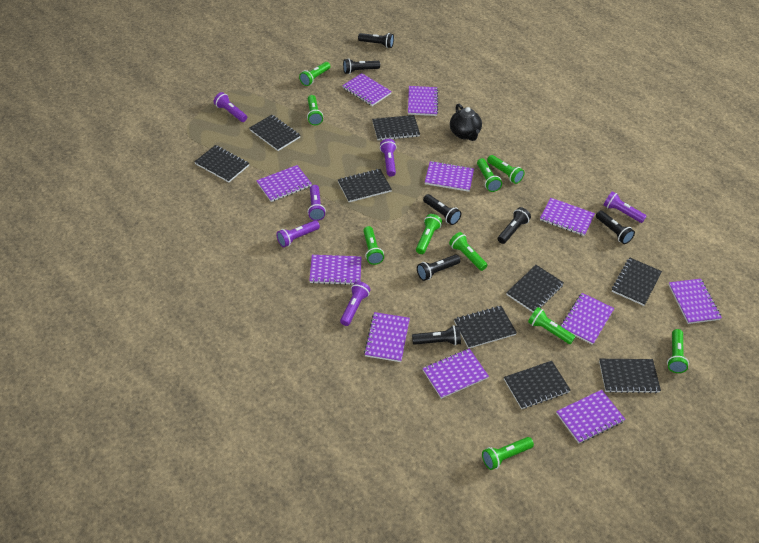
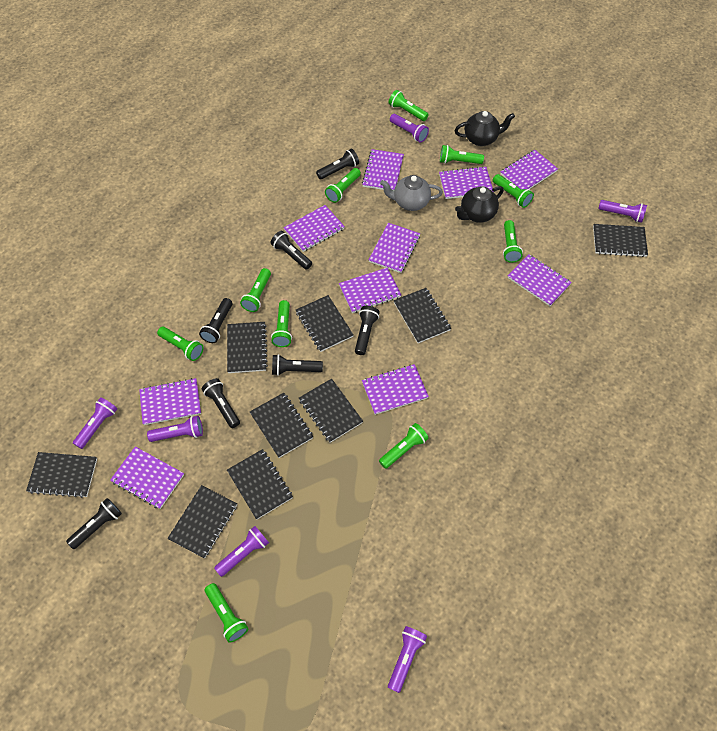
black teapot: [450,104,482,141] = 1 -> [454,111,515,146] [455,186,504,223] = 2
grey teapot: none = 0 -> [380,175,443,211] = 1
purple notebook: [256,165,312,202] [309,255,362,285] [342,73,392,106] [364,312,410,362] [408,86,438,116] [423,348,489,399] [425,161,474,192] [540,198,595,236] [556,390,626,443] [561,293,614,345] [668,279,722,324] = 11 -> [110,447,184,509] [139,378,201,425] [284,205,345,252] [339,268,401,313] [362,149,404,190] [362,364,429,415] [369,223,420,273] [439,166,493,199] [500,150,558,189] [508,254,572,306] = 10

